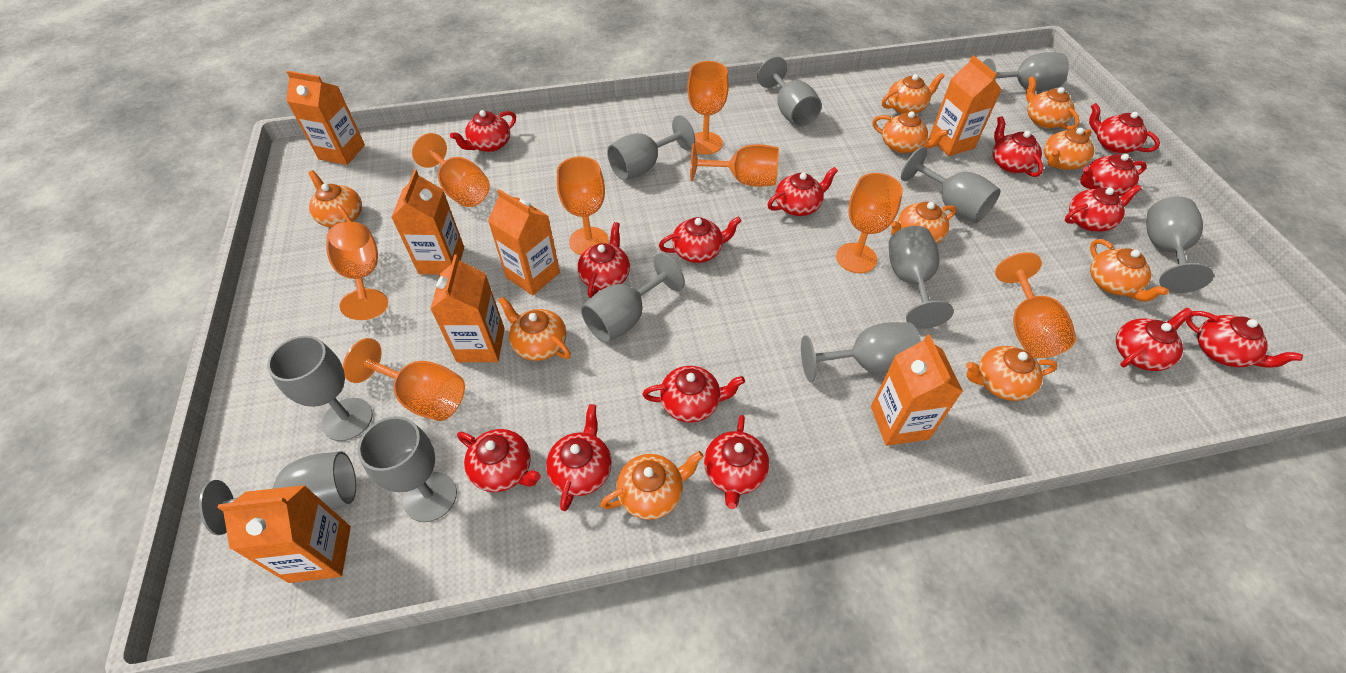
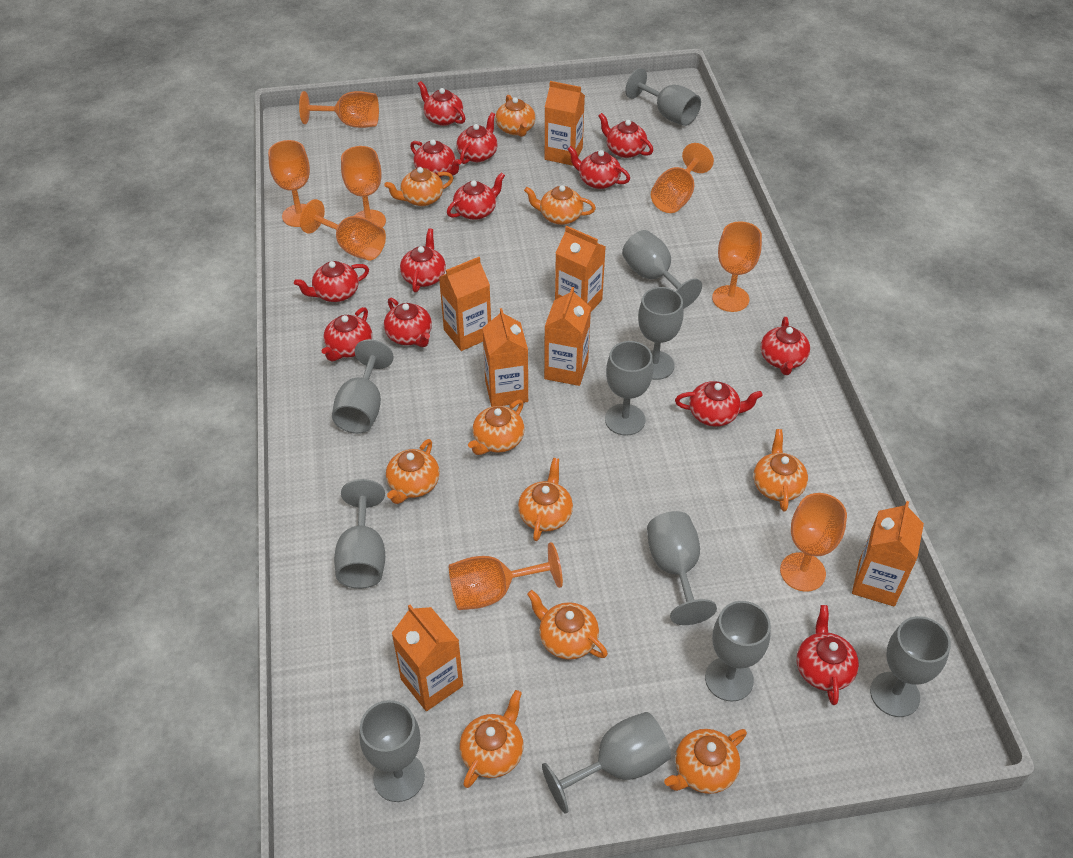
red teapot: [450,110,516,152] [457,429,541,492] [546,404,612,511] [577,222,630,298] [642,366,745,423] [659,216,741,263] [704,415,769,509] [767,167,838,216] [993,116,1043,177] [1065,185,1142,232] [1080,154,1147,196] [1089,103,1160,154] [1116,308,1192,371] [1185,311,1303,368] = 14 -> [294,261,369,302] [321,307,372,361] [384,298,432,347] [400,228,446,292] [410,139,462,177] [418,81,466,126] [447,172,505,220] [456,112,498,164] [567,146,630,189] [599,113,653,158] [675,381,763,427] [761,317,810,375] [797,605,859,705] = 13

